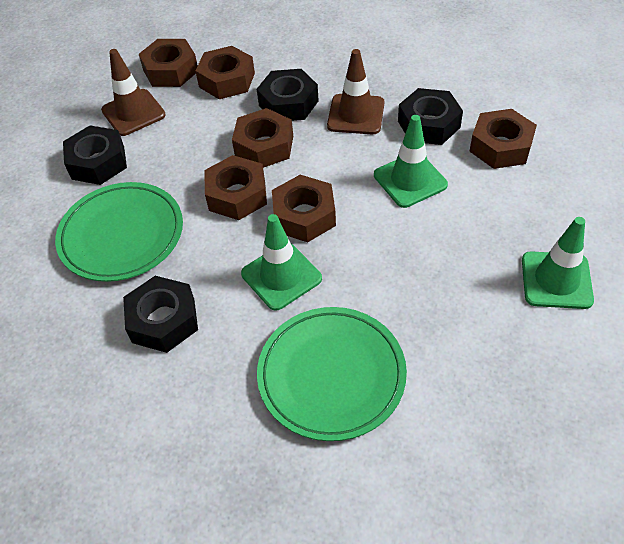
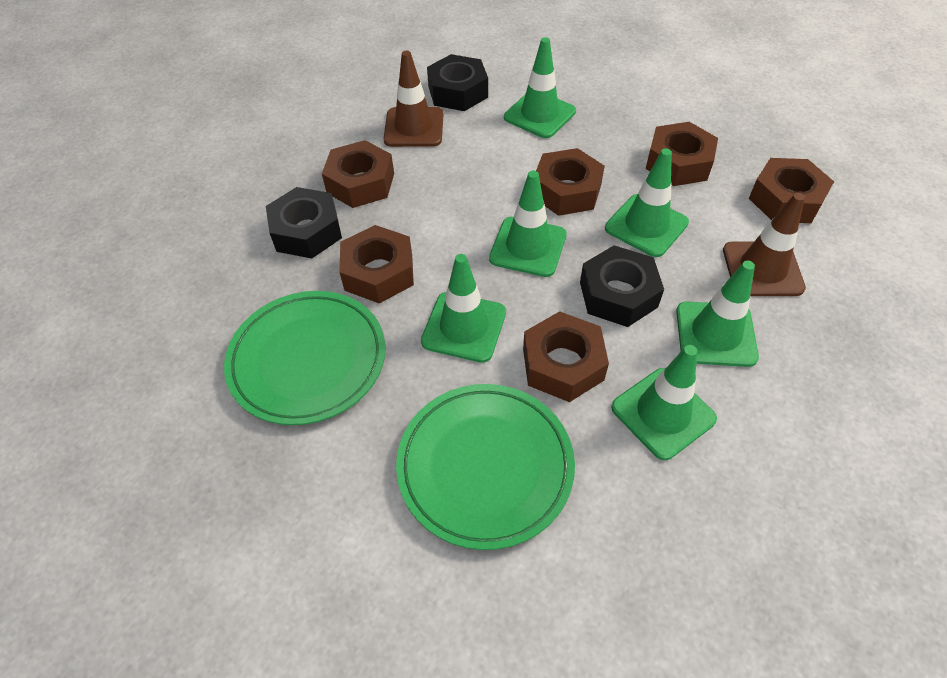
black nut: [63,125,127,185] [123,276,198,353] [257,69,319,121] [398,88,463,145] = 4 -> [266,187,342,258] [427,54,488,111] [580,245,664,327] = 3
green traffic cone: [241,214,322,311] [374,115,448,208] [522,217,594,309] = 3 -> [421,254,506,363] [489,171,567,277] [504,37,576,138] [605,148,689,257] [611,345,717,460] [676,261,759,367] = 6

